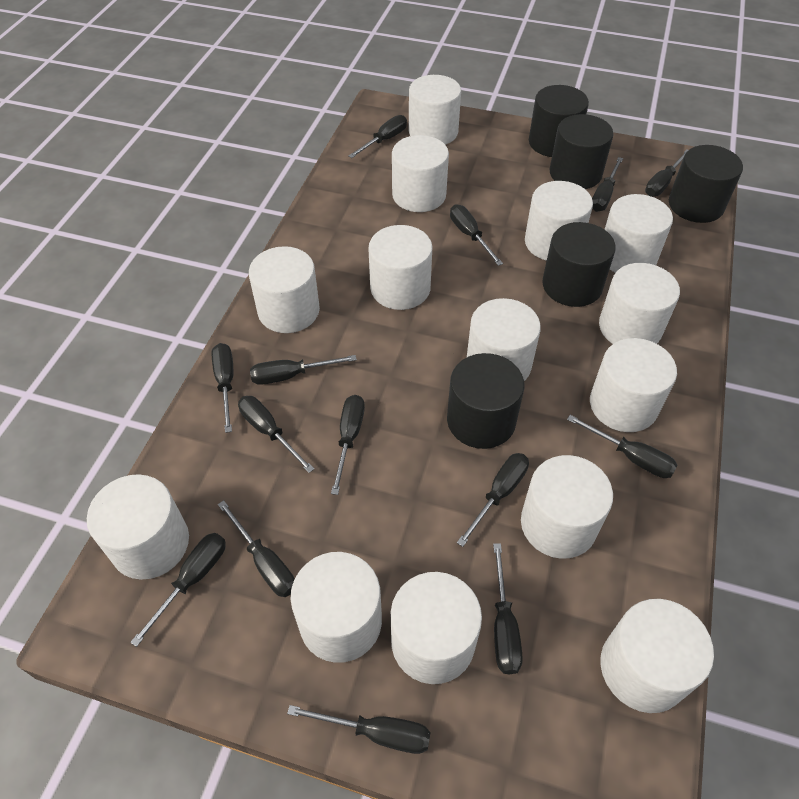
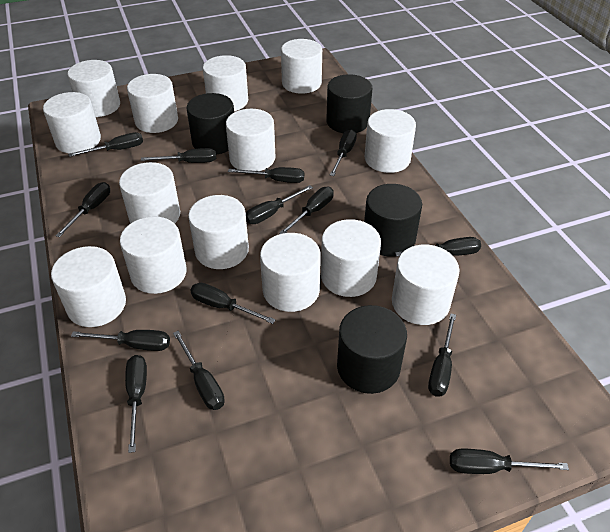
black cylinder: [447,353,525,449] [529,85,589,157] [542,222,616,307] [550,114,614,189] [669,145,743,223] = 5 -> [186,93,234,155] [327,74,372,133] [337,305,407,394] [364,184,422,257] = 4

